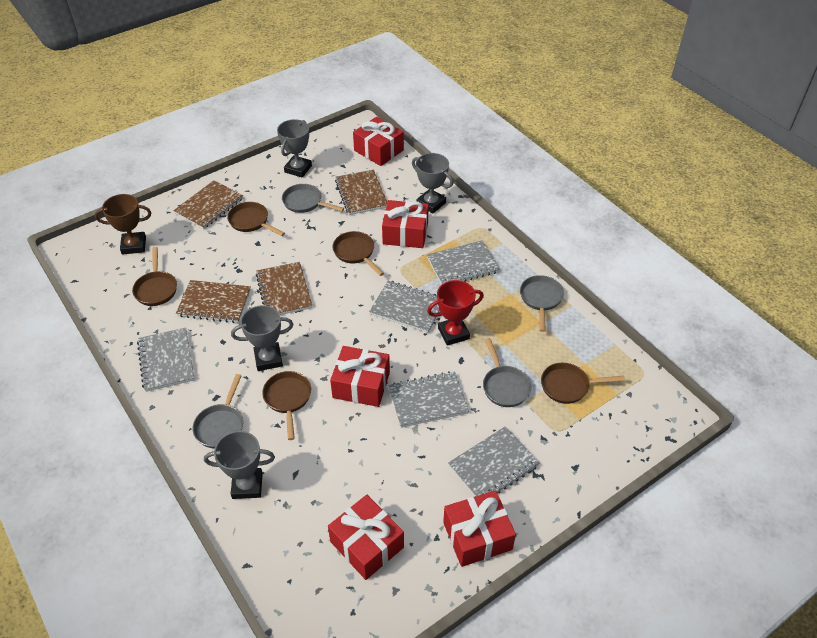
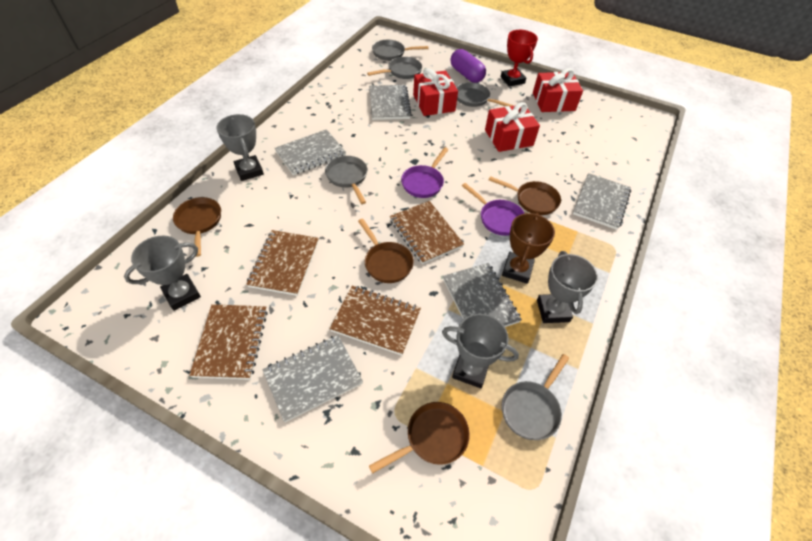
brown pan: [132,247,177,306] [227,202,285,236] [262,371,311,440] [333,231,384,276] [541,363,625,404] = 5 -> [173,197,221,257] [358,219,414,283] [369,402,470,473] [489,176,561,215] = 4
grey pan: [192,374,243,449] [282,184,344,213] [483,338,531,407] [520,275,564,332] = 4 -> [325,156,368,204] [367,57,422,79] [372,40,428,61] [456,82,513,107] [502,354,569,440] = 5
purple capsule: none = 0 -> [450,49,486,83] = 1
purple pan: none = 0 -> [401,147,449,198] [462,183,525,236] = 2
red gift: [328,495,404,580] [330,346,390,407] [353,117,404,166] [382,200,429,248] [443,490,516,567] = 5 -> [413,68,458,116] [485,102,540,152] [533,68,583,112] = 3

